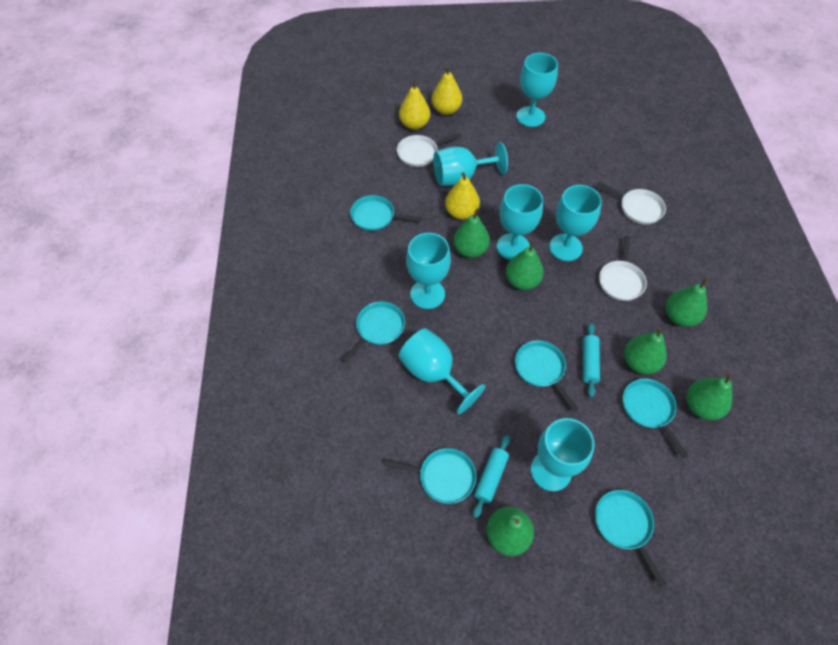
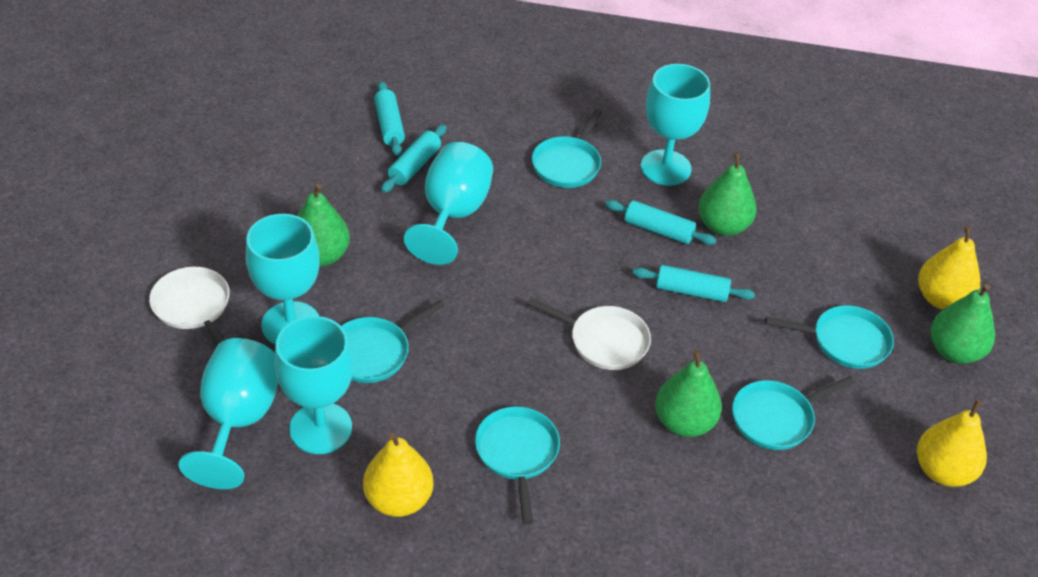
green pear: [453,209,490,258] [486,507,534,556] [506,241,544,290] [624,327,667,374] [666,278,708,327] [686,373,732,420] = 6 -> [297,184,350,266] [655,350,722,437] [698,152,757,236] [930,284,995,364] = 4
turquoise goblet: [398,328,486,414] [406,233,451,309] [433,142,508,186] [497,184,543,260] [516,53,558,127] [531,418,595,491] [549,185,602,261] = 7 -> [178,338,278,489] [246,214,320,345] [274,316,353,454] [404,142,493,265] [641,64,710,186] = 5
turquoise pan: [341,302,405,363] [350,195,422,231] [384,448,476,504] [515,340,578,411] [595,490,666,587] [623,379,688,458] = 6 -> [341,300,445,383] [475,407,560,524] [532,109,603,188] [732,376,855,450] [765,305,894,369] = 5
turquoise rolling pin: [473,435,510,518] [583,323,600,398] = 2 -> [374,81,405,156] [381,124,447,193] [605,200,716,245] [633,265,755,302] = 4
white pan: [397,133,461,167] [597,182,666,224] [599,236,647,301] = 3 -> [149,267,230,344] [527,298,651,370] = 2

